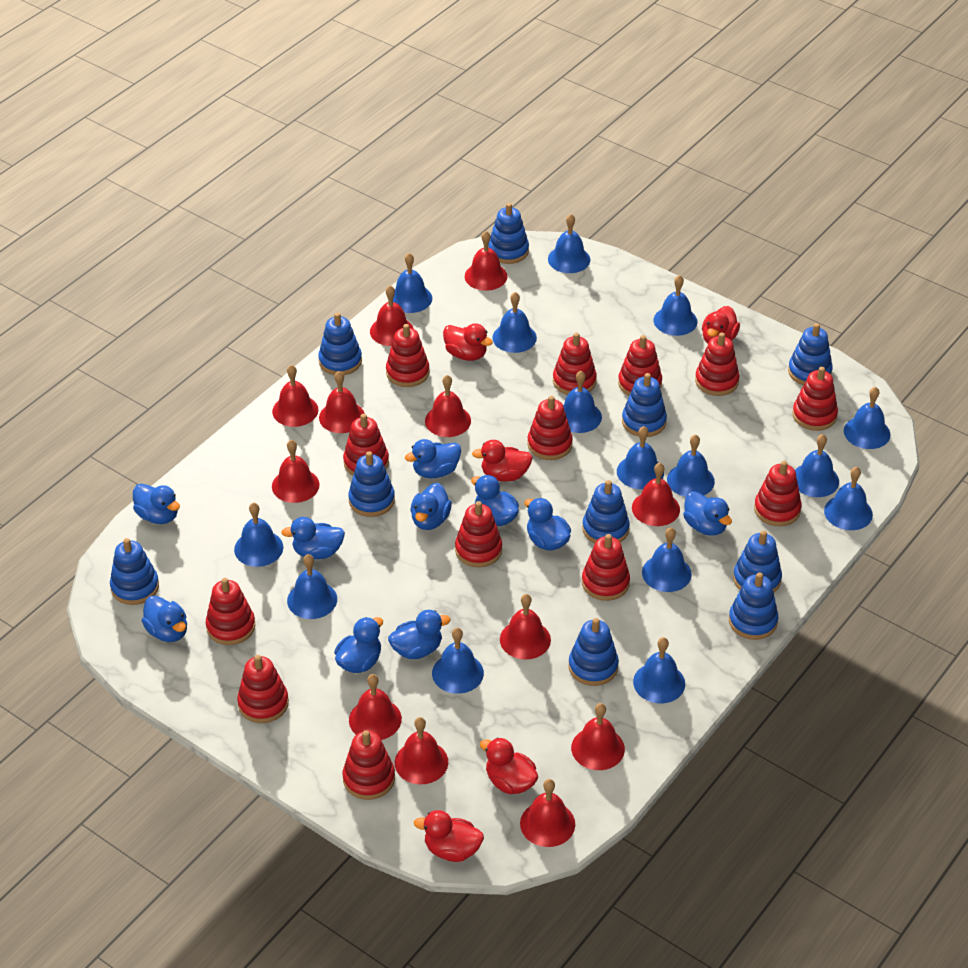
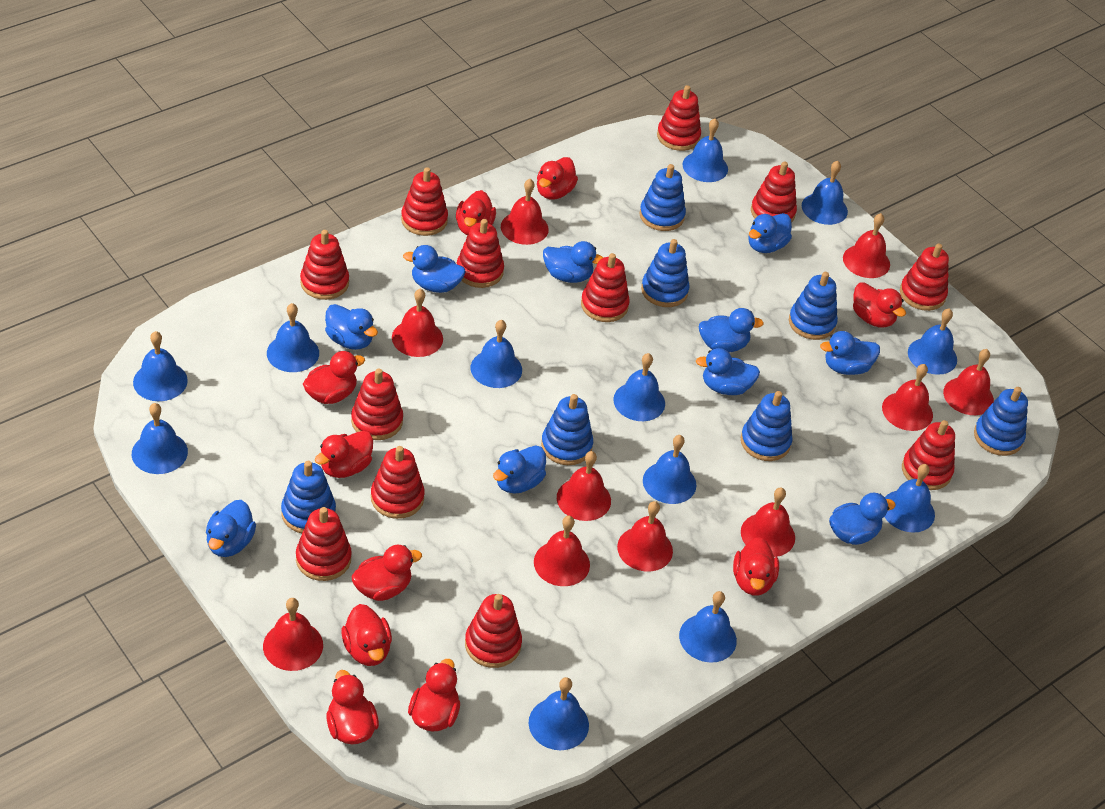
blue bell: [234,502,283,567] [287,554,337,619] [393,253,432,313] [432,628,484,694] [492,292,537,353] [548,214,590,273] [563,371,602,433] [617,426,664,489] [633,637,685,703] [642,528,692,592] [654,275,697,336] [667,434,715,497] [795,434,839,497] [824,467,873,530] [844,387,890,449] = 15 -> [132,403,188,474] [133,331,188,401] [267,303,319,372] [471,320,522,388] [529,677,589,750] [613,353,665,421] [643,435,696,504] [679,591,737,663] [683,118,728,182] [802,161,848,225] [885,464,935,533] [908,308,957,375] = 12
blue stacking toy: [110,538,159,605] [318,313,362,375] [348,451,395,517] [488,203,529,264] [569,618,619,686] [582,480,630,543] [622,373,667,437] [729,572,778,640] [733,530,782,593] [788,323,833,385] = 10 -> [281,461,336,533] [541,394,593,465] [639,164,686,231] [641,239,689,307] [741,391,793,461] [789,272,838,340] [974,387,1028,456] = 7
red bell: [272,365,318,427] [272,440,320,503] [319,371,365,433] [349,674,402,740] [370,286,414,346] [395,717,448,784] [425,375,471,437] [465,231,508,291] [500,594,551,660] [520,779,575,847] [571,703,625,770] [632,463,680,526] = 12 -> [263,598,323,671] [392,289,443,357] [501,179,549,245] [534,515,590,586] [557,451,611,521] [617,501,673,572] [741,488,795,557] [843,213,890,278] [882,364,933,431] [943,349,994,415] = 10
red duck: [414,810,484,862] [443,323,493,361] [472,440,533,482] [480,737,538,794] [702,306,740,343] = 5 -> [303,351,365,404] [315,431,373,478] [326,670,379,744] [341,604,392,666] [351,545,422,601] [408,659,460,732] [456,190,496,235] [537,157,578,200] [733,537,779,595] [853,282,906,328] = 10
red stacking toy: [206,578,255,645] [237,655,289,723] [343,414,389,475] [343,730,395,800] [386,324,430,387] [455,501,502,567] [527,396,573,460] [553,333,597,395] [582,534,630,601] [618,335,662,396] [695,333,739,396] [754,461,802,526] [793,367,838,431] = 13 -> [296,507,352,581] [300,230,349,300] [351,368,403,440] [371,446,425,519] [401,167,448,236] [457,219,504,288] [465,594,522,668] [581,253,630,322] [657,85,701,151] [751,161,797,223] [900,243,949,311] [902,420,955,490] = 12

